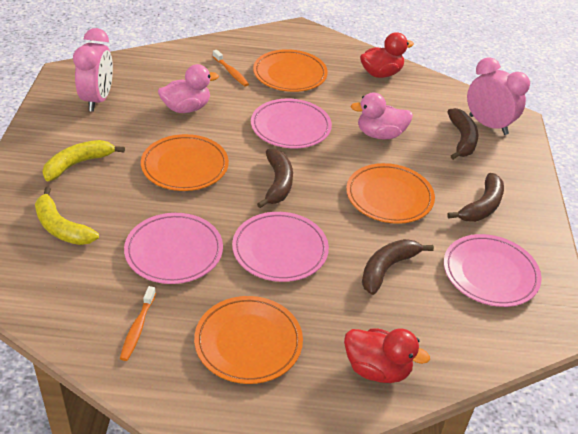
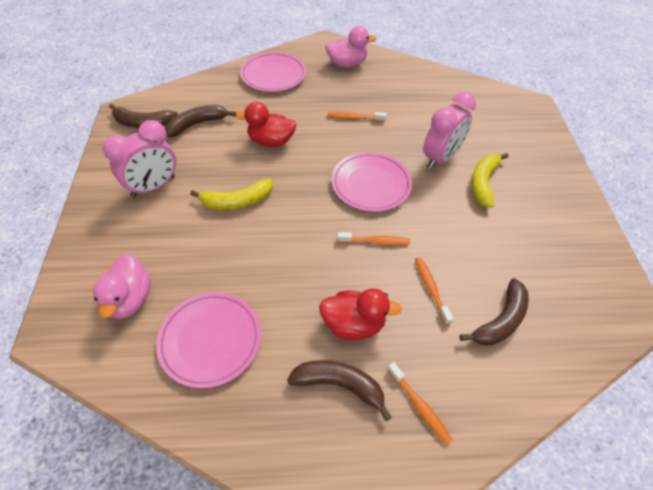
orange plate: [141,134,229,191] [194,296,303,384] [253,49,328,92] [346,163,435,224] = 4 -> none = 0
orange toothbrush: [120,286,156,361] [213,50,249,87] = 2 -> [328,112,387,122] [337,232,410,245] [387,362,453,445] [415,257,453,325] = 4
pink plate: [124,213,223,284] [232,212,329,282] [251,99,332,148] [444,234,542,307] = 4 -> [156,292,261,388] [240,52,306,92] [331,152,412,212] = 3

